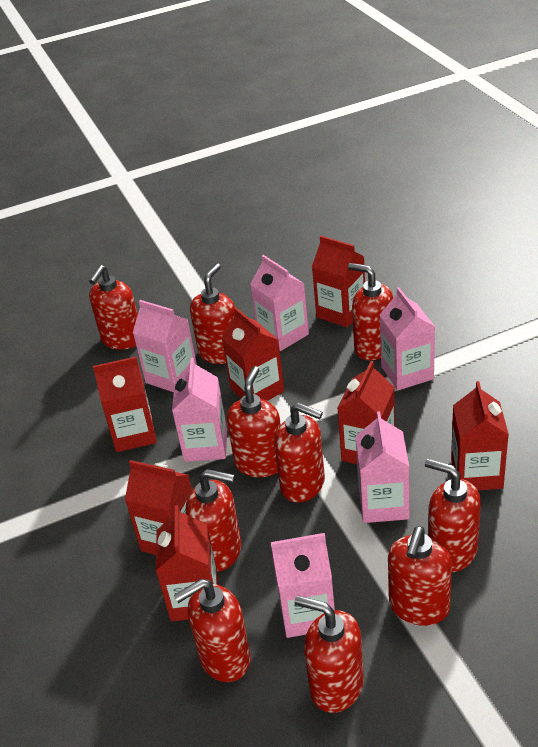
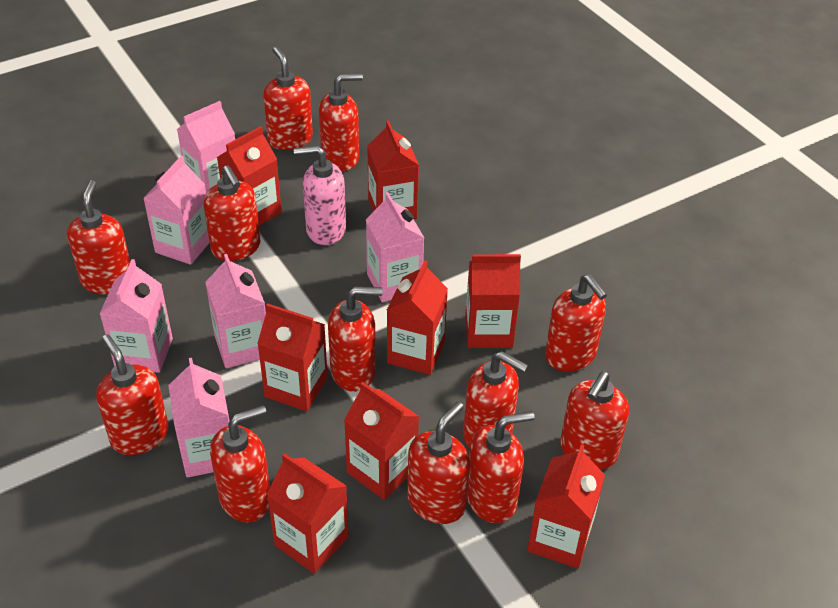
pink soap dispenser: none = 0 -> [294,145,346,245] = 1
red carton: [93,357,157,452] [125,460,192,555] [156,505,219,622] [221,307,284,401] [312,236,365,328] [337,361,395,464] [451,381,509,490] = 7 -> [217,126,282,226] [257,303,328,411] [267,453,349,574] [344,381,419,500] [367,120,419,219] [387,260,448,375] [465,254,521,348] [527,445,605,569] = 8
red soap dispenser: [89,265,138,350] [174,579,251,682] [186,469,241,572] [190,263,235,364] [226,366,281,477] [274,403,325,502] [294,596,364,713] [348,263,393,360] [388,526,452,626] [425,459,481,572] = 10 -> [67,180,130,294] [97,334,169,455] [204,165,260,261] [210,405,270,522] [263,47,313,150] [319,73,363,171] [328,287,382,392] [407,402,470,524] [463,351,528,448] [467,411,535,523] [545,274,607,372] [560,371,629,470] = 12

